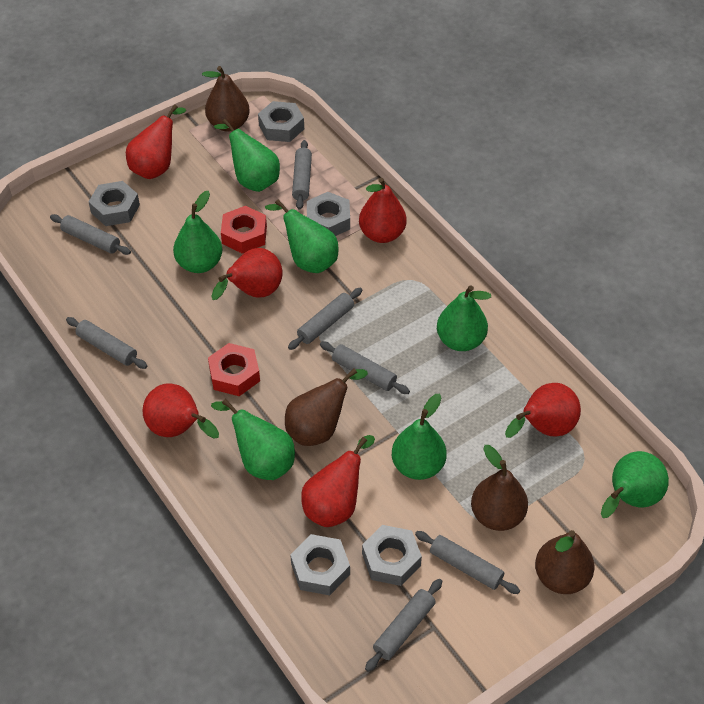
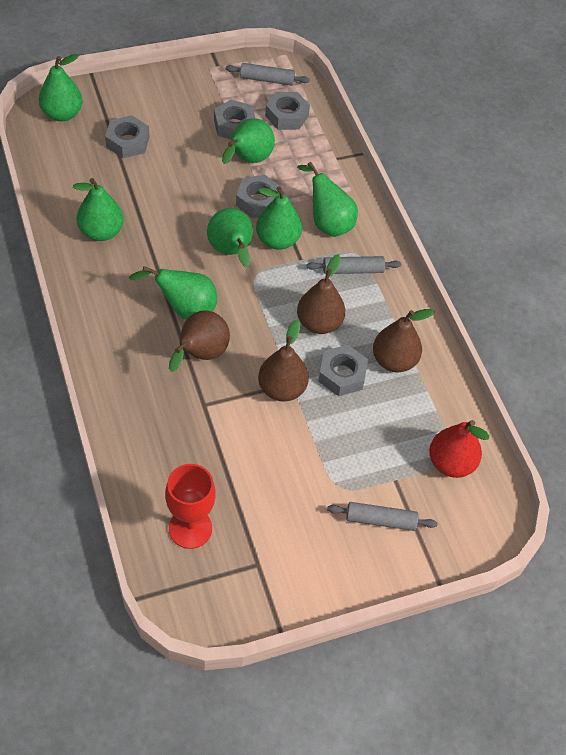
grey rolling pin: [50,214,131,255] [66,317,147,369] [288,288,362,350] [292,140,312,210] [320,342,410,394] [365,579,442,672] [415,531,520,594] = 7 -> [226,63,309,86] [307,256,401,274] [327,502,437,531] = 3
red goblet: none = 0 -> [165,464,216,549] = 1
red nut: [208,343,260,396] [221,206,267,254] = 2 -> none = 0
red pear: [126,104,186,179] [143,383,219,438] [211,248,283,300] [301,435,375,527] [359,178,407,243] [505,383,581,438] = 6 -> [429,420,490,478] = 1

